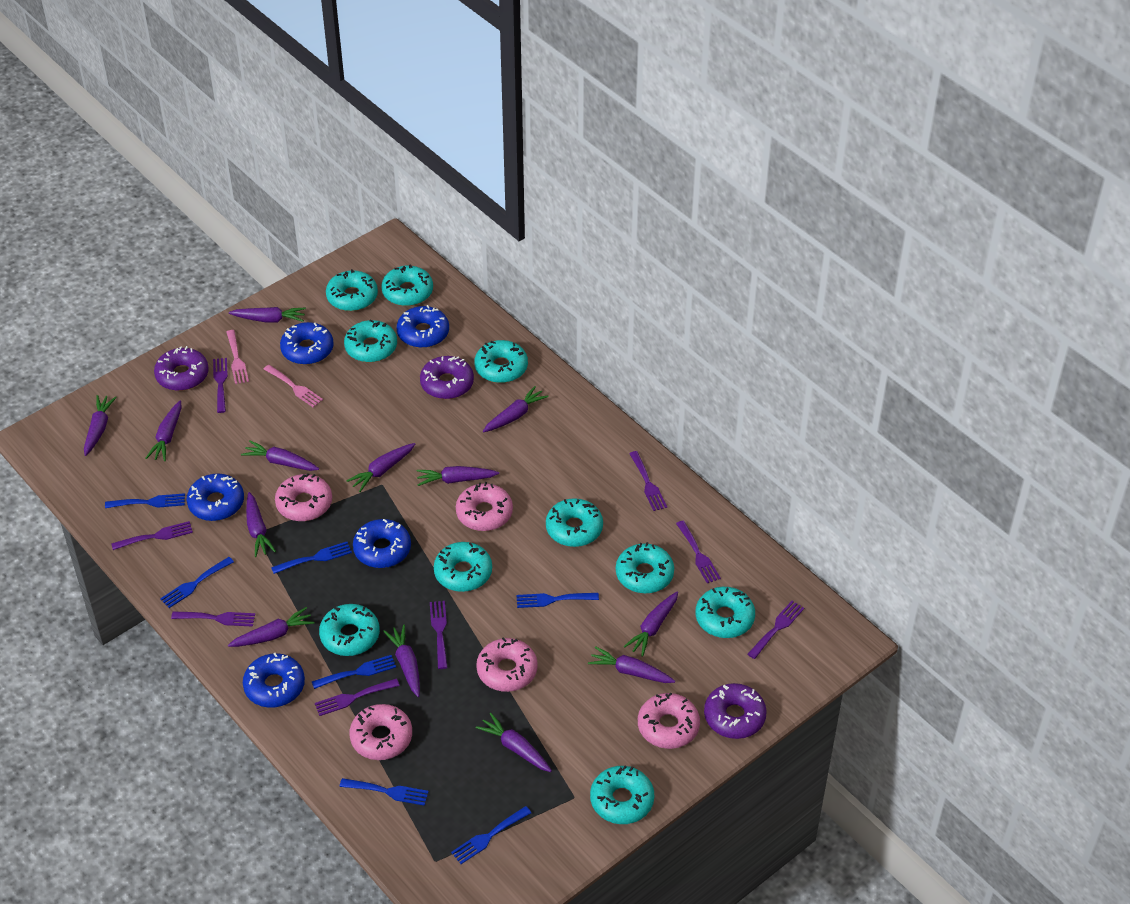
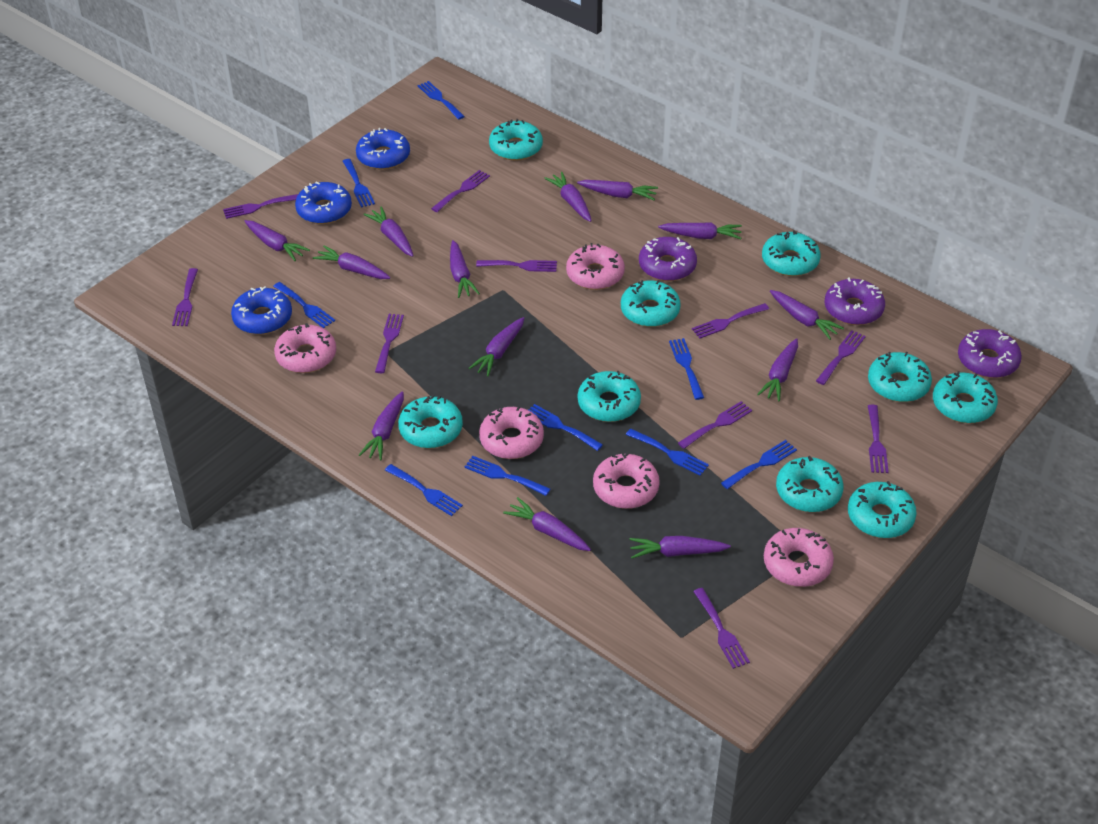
blue donut: [186,474,244,521] [243,653,305,708] [280,322,333,365] [353,519,411,568] [397,305,449,348] = 5 -> [231,286,292,334] [295,182,352,224] [356,128,410,170] = 3
blue fork: [105,493,185,508] [160,557,234,608] [271,542,352,574] [312,655,396,689] [340,778,429,806] [451,806,531,864] [517,593,599,608] = 7 -> [273,282,335,328] [343,159,375,208] [385,464,463,516] [418,81,465,120] [464,456,551,496] [529,404,603,451] [626,429,709,476] [669,338,704,400] [721,440,797,489] = 9
pink fork: [226,330,249,384] [264,365,323,407] = 2 -> none = 0
purple fork: [111,521,193,550] [171,611,255,627] [213,358,228,413] [315,678,399,716] [430,601,448,669] [629,451,667,511] [676,521,721,583] [748,601,804,659] = 8 -> [172,268,198,326] [223,194,298,219] [375,314,404,373] [431,170,490,212] [476,260,557,272] [678,401,752,449] [692,303,769,339] [693,588,750,669] [816,330,866,385] [868,405,889,473] = 10
turquoise donut: [319,604,380,656] [326,269,378,311] [344,319,397,362] [381,264,433,306] [434,542,492,592] [474,340,528,383] [546,498,603,547] [590,766,654,824] [616,542,674,593] [696,587,755,638] = 10 -> [398,395,463,448] [489,119,543,161] [578,371,641,422] [621,280,680,327] [762,230,821,276] [776,456,844,512] [848,481,917,538] [868,352,932,402] [933,371,998,423] = 9

